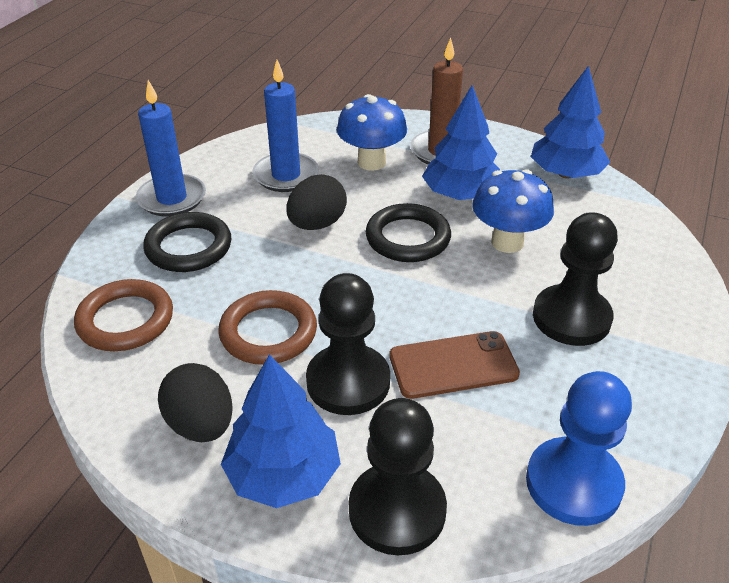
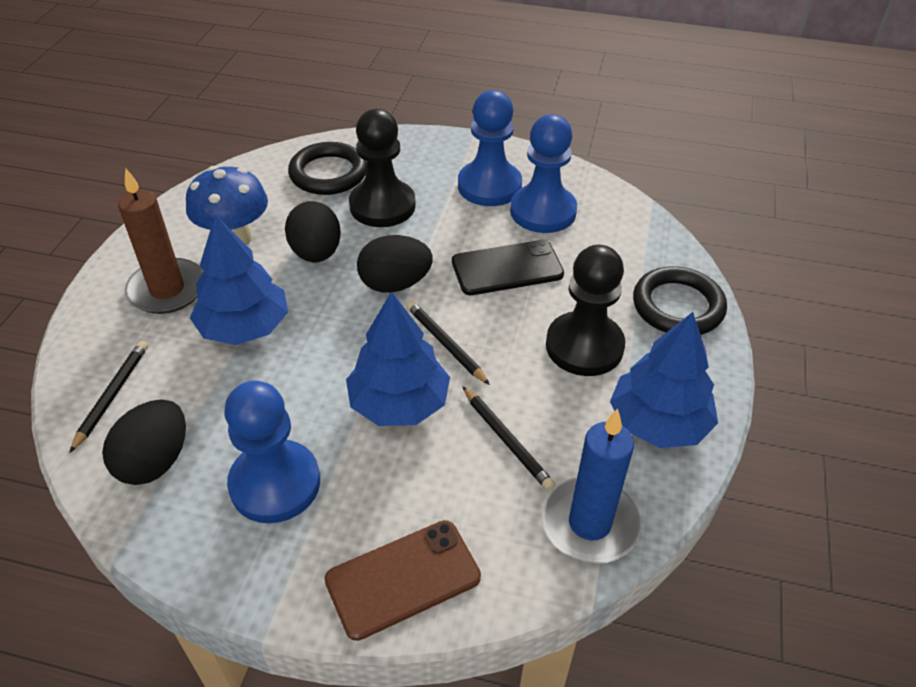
black egg: [158,363,233,442] [286,174,347,230] = 2 -> [102,400,186,485] [285,201,341,262] [357,235,433,293] = 3
black pawn: [306,273,390,415] [349,398,447,555] [533,212,618,346] = 3 -> [349,109,416,227] [546,245,625,376] = 2
black pencil: none = 0 -> [69,341,148,453] [406,301,490,385] [462,386,555,491] = 3
black phone: none = 0 -> [452,240,564,295] = 1
blue candle: [136,80,206,216] [252,60,319,192] = 2 -> [541,409,641,564] = 1
blue mushroom: [337,94,407,171] [472,169,554,253] = 2 -> [186,166,268,245] = 1
blue pawn: [526,371,632,526] = 1 -> [224,381,320,523] [458,90,522,206] [510,114,577,233] = 3
brown ring: [74,279,173,351] [218,290,317,365] = 2 -> none = 0

